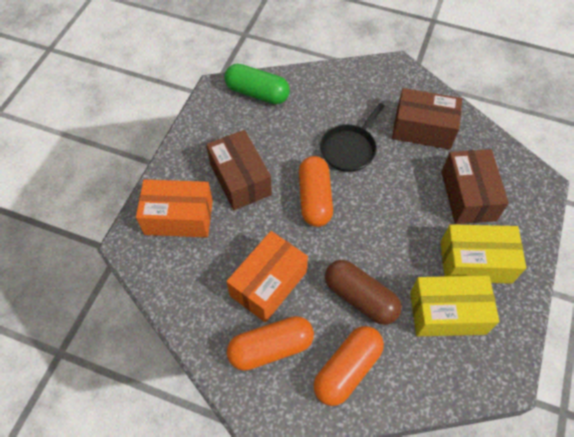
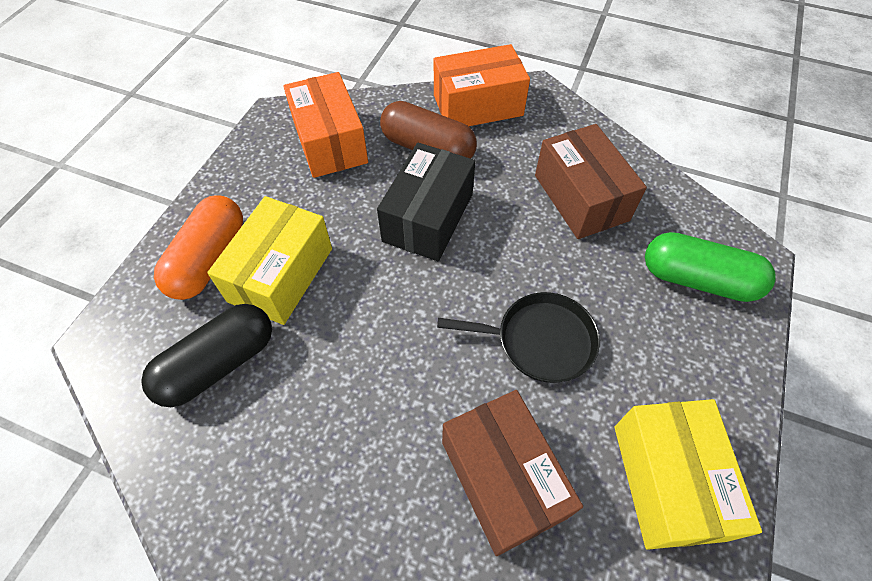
black box: none = 0 -> [377,143,475,261] = 1
black capsule: none = 0 -> [141,304,272,407] = 1
brown box: [206,130,272,210] [392,88,462,150] [441,149,509,224] = 3 -> [442,390,583,556] [535,124,647,239] = 2
orange capsule: [227,316,314,371] [299,156,333,227] [314,326,384,406] = 3 -> [154,195,243,300] = 1

